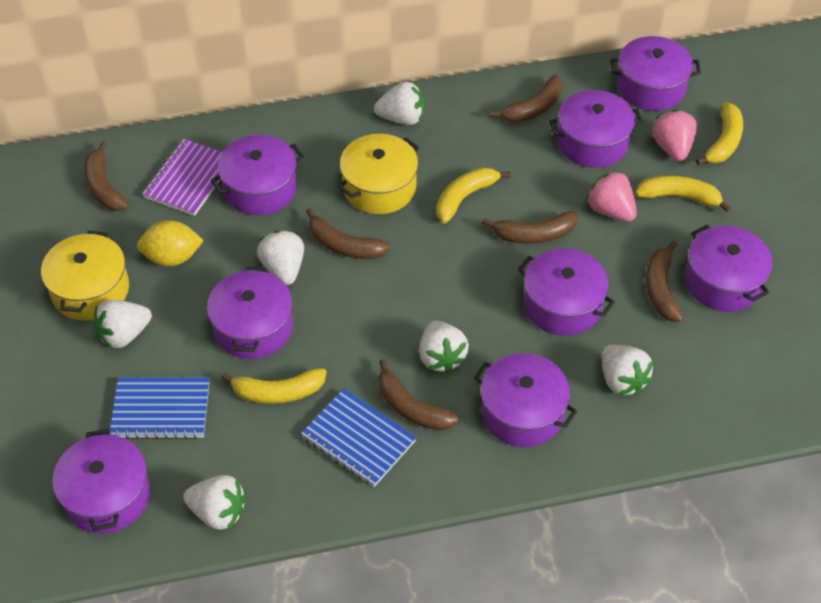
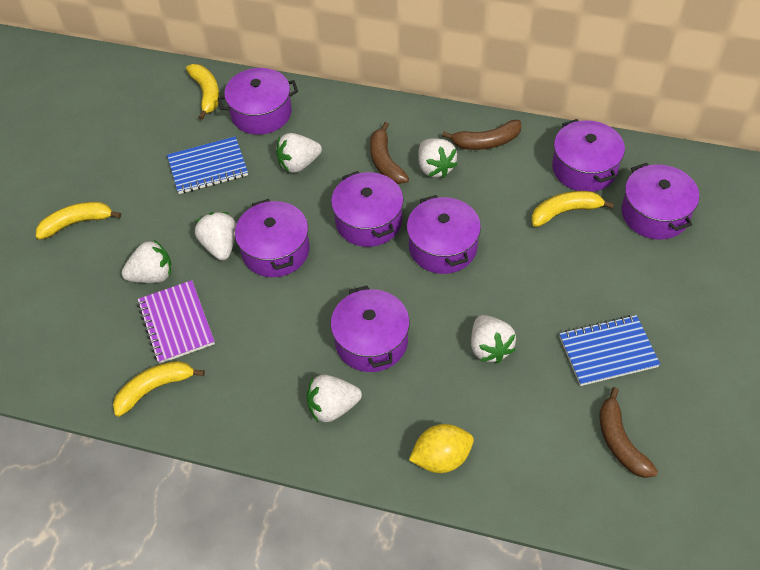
brown banana: [84,141,129,211] [306,208,390,259] [378,359,459,431] [482,211,577,244] [490,75,563,122] [646,241,683,322] = 6 -> [370,122,409,184] [442,120,521,150] [599,387,658,478] = 3
pink strawberry: [586,170,637,222] [652,109,697,161] = 2 -> none = 0
purple pot: [52,429,151,534] [207,267,293,359] [211,135,304,215] [474,353,577,447] [518,248,615,336] [549,90,643,168] [610,36,701,111] [685,225,773,312] = 8 -> [218,68,298,135] [235,199,309,277] [331,171,404,247] [331,286,410,372] [407,195,481,274] [552,119,625,192] [622,163,699,240] = 7
yellow pot: [41,231,129,320] [338,134,419,214] = 2 -> none = 0

